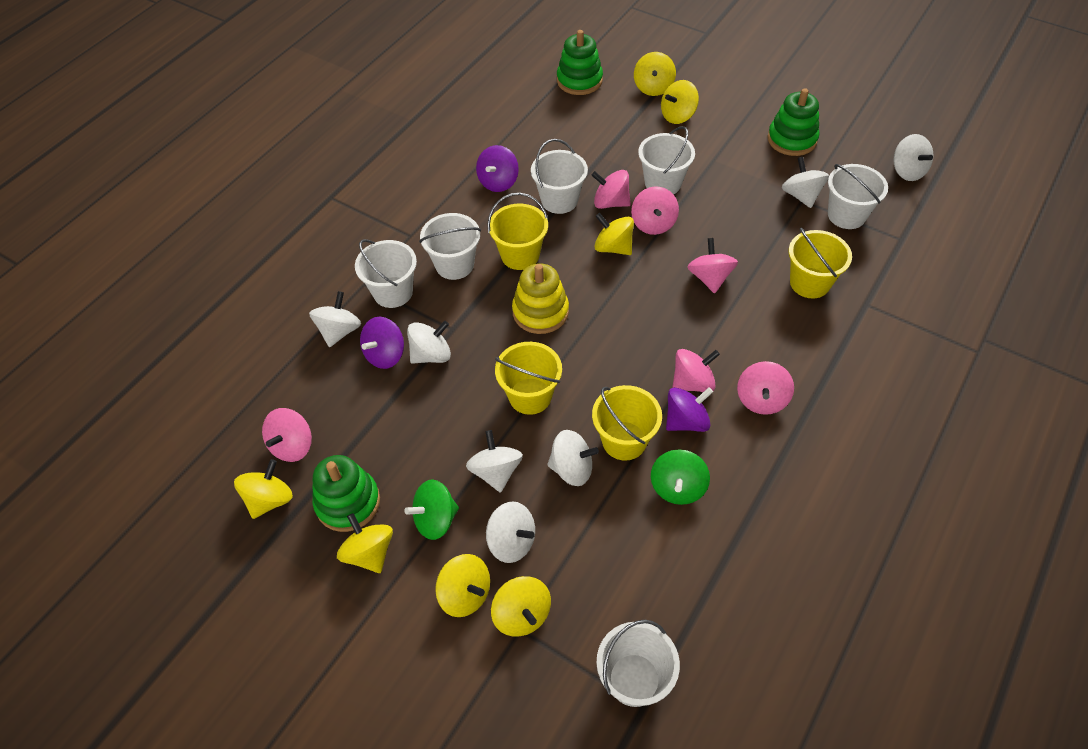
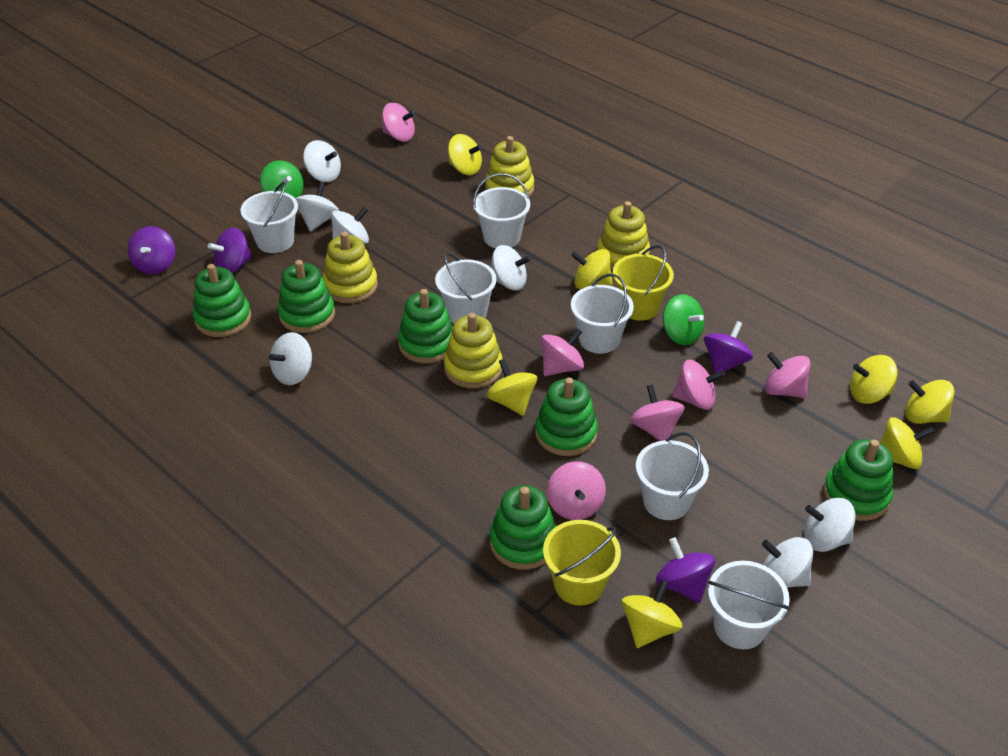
green stacking toy: [312,455,380,532] [557,30,603,95] [768,88,819,156] = 3 -> [193,264,251,337] [278,260,335,333] [398,289,453,364] [490,485,556,570] [535,378,598,456] [823,439,893,521] = 6
purple spinning top: [360,317,404,369] [476,145,519,192] [666,387,713,432] = 3 -> [128,226,175,274] [207,228,252,273] [656,537,715,603] [704,321,753,373] = 4
yellow bucket: [487,193,548,270] [495,342,562,415] [592,385,662,460] [789,228,852,299] = 4 -> [543,520,621,606] [613,245,674,321] = 2
yellow stacking toy: [512,263,569,334] = 1 -> [323,231,378,303] [444,313,502,388] [485,136,534,197] [597,201,650,270] = 4

